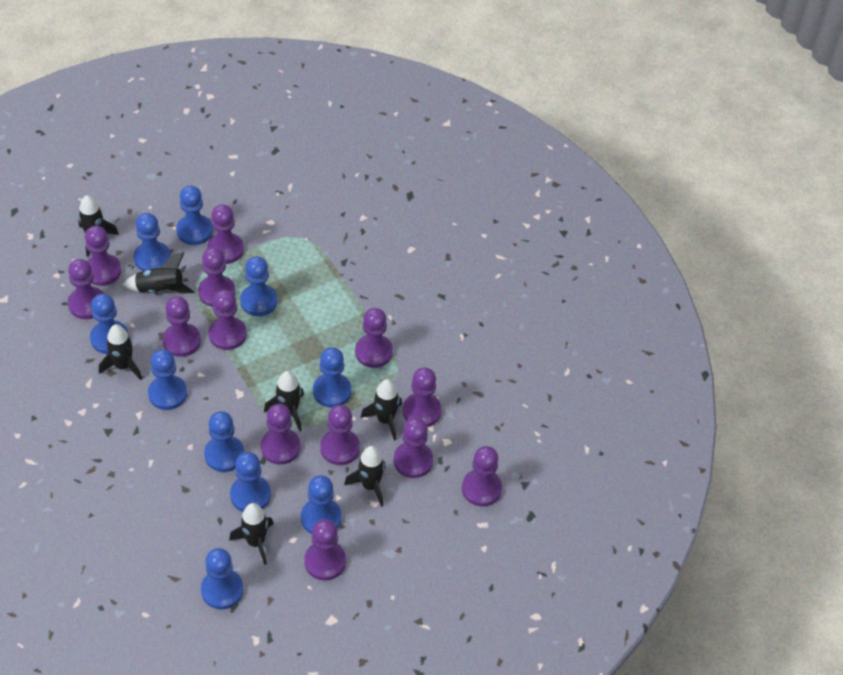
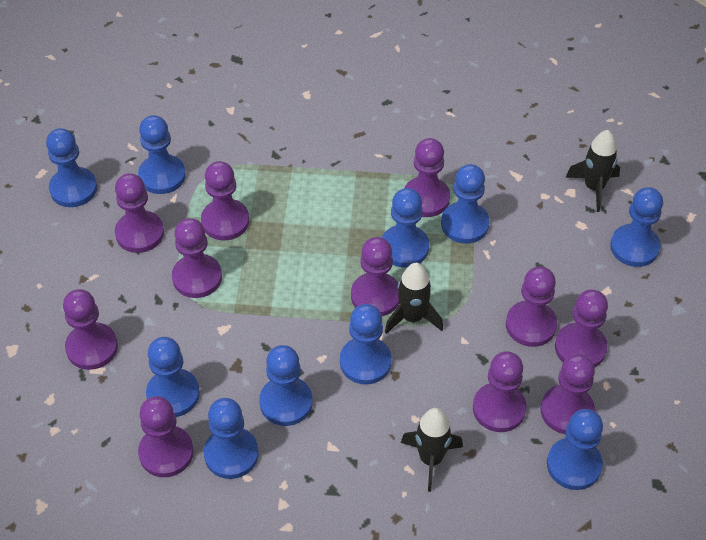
black rocket: [78,195,119,257] [99,324,142,380] [123,252,194,294] [229,503,274,565] [264,371,304,431] [344,446,386,507] [360,379,402,441] = 7 -> [385,263,443,334] [401,408,463,492] [565,130,620,212] = 3
purple pawn: [68,259,104,319] [85,226,122,286] [162,296,201,357] [198,247,236,307] [207,204,244,264] [209,290,247,350] [261,404,301,465] [304,519,346,580] [320,405,360,465] [355,308,393,368] [393,418,433,478] [403,367,442,427] [462,446,502,506] = 13 -> [63,289,118,370] [115,173,164,253] [138,396,194,477] [172,218,222,298] [201,161,249,241] [351,237,399,316] [404,138,450,217] [473,351,527,432] [506,267,557,347] [541,354,595,434] [555,290,608,368] = 11

